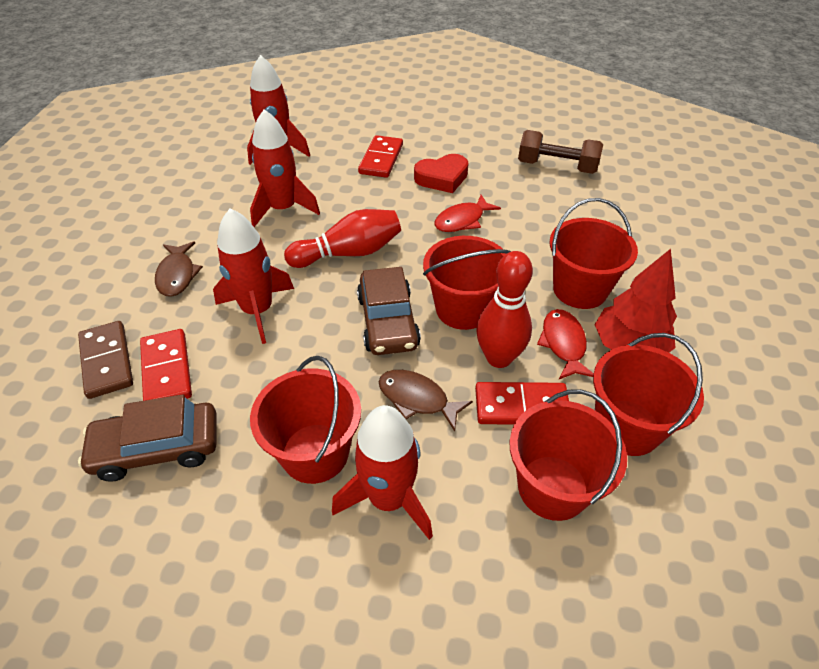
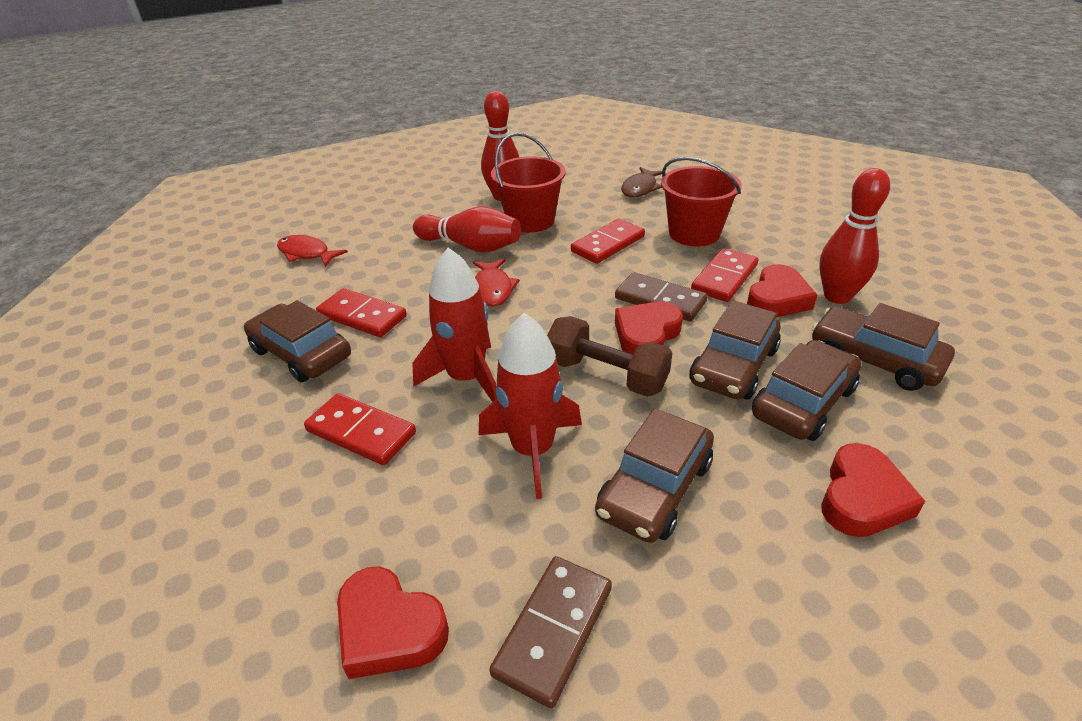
brown car: [78,394,216,482] [357,267,421,355] = 2 -> [244,300,351,382] [595,408,714,543] [689,300,781,400] [752,340,861,441] [812,303,955,391] = 5
brown domino: [78,321,133,399] = 1 -> [489,556,612,709] [615,272,708,321] = 2
brown fish: [155,241,203,297] [379,370,473,431] = 2 -> [621,167,662,197] = 1
red bowling pin: [284,209,401,268] [477,251,533,368] = 2 -> [413,206,521,253] [481,91,519,201] [819,168,890,304] = 3
red bucket: [250,356,361,484] [423,236,511,330] [509,389,627,521] [550,198,638,309] [593,333,704,456] = 5 -> [491,132,566,233] [661,157,742,246] = 2
red domino: [140,329,192,401] [358,135,403,178] [475,382,569,425] = 3 -> [304,393,416,465] [316,288,407,337] [571,219,645,264] [691,248,758,302] = 4
red heart: [414,154,469,193] = 1 -> [337,566,449,679] [615,302,683,354] [747,264,817,318] [821,443,925,537] = 4
red rocket: [213,208,294,344] [247,55,310,165] [250,109,320,227] [332,405,433,540] = 4 -> [413,248,497,402] [479,313,582,499] = 2
red tree: [594,249,677,353] = 1 -> none = 0

